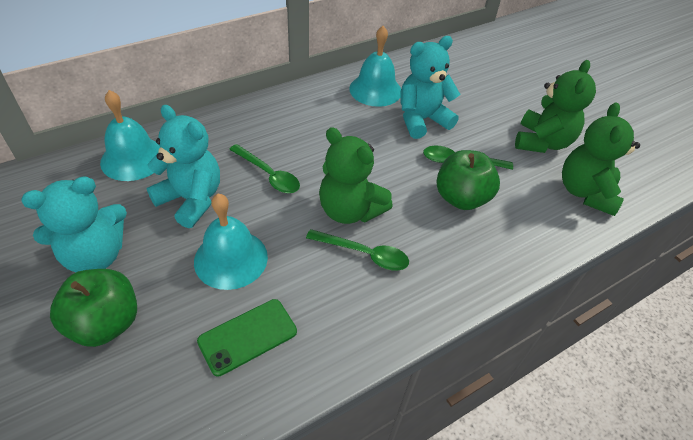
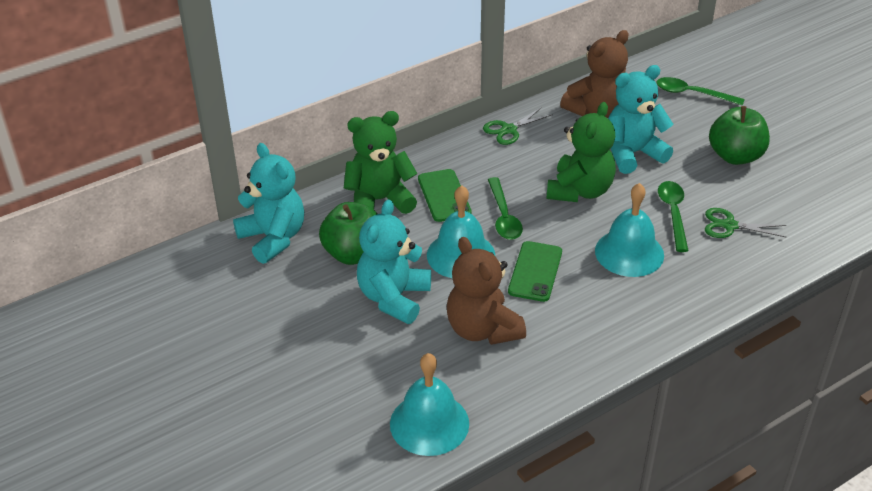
brown teddy bear: none = 0 -> [447,237,526,345] [560,30,629,118] = 2
green phone: [197,299,297,376] = 1 -> [418,169,472,222] [508,241,562,302] = 2
green scissors: none = 0 -> [483,107,553,145] [705,208,787,238] = 2
green teddy bear: [319,127,393,224] [515,60,596,153] [562,102,640,216] = 3 -> [344,111,418,214] [546,102,616,202] = 2

